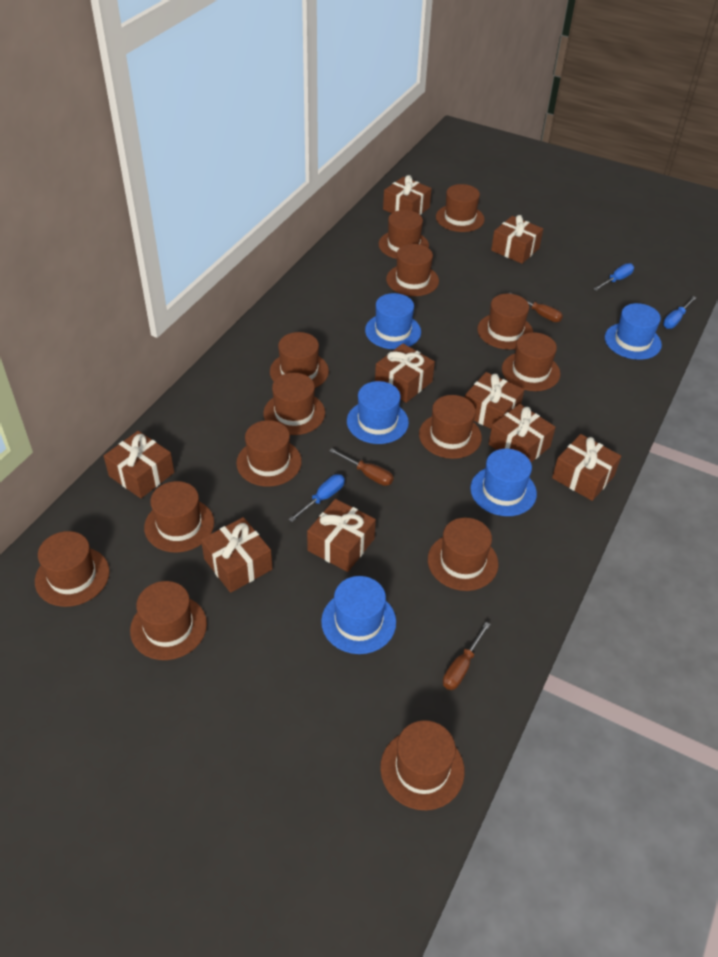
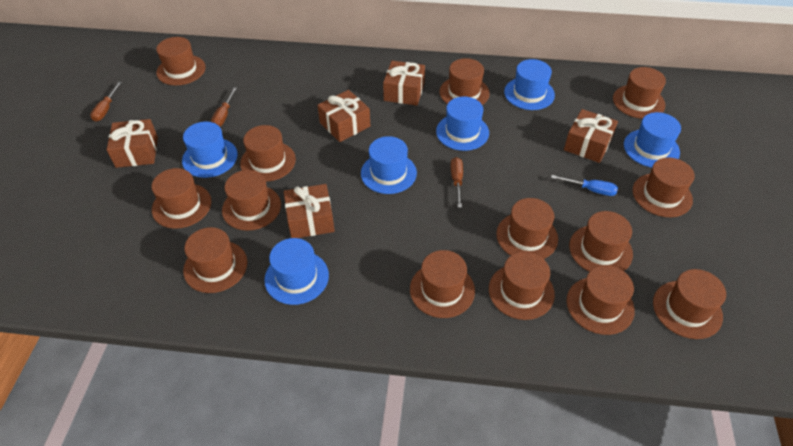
blue hat: [321,576,396,654] [347,381,409,444] [365,293,421,349] [470,449,537,516] [605,303,662,360] = 5 -> [182,122,238,178] [264,238,329,305] [361,136,417,194] [436,97,489,151] [504,59,555,110] [624,112,681,168] = 6
blue screwdriver: [289,474,345,522] [593,263,634,290] [663,296,697,329] = 3 -> [551,175,618,196] = 1
brown gift: [104,431,174,498] [201,517,272,593] [307,499,376,572] [375,344,435,403] [383,175,432,215] [465,372,524,429] [489,404,555,462] [491,215,543,264] [552,434,621,501] = 9 -> [107,119,158,168] [284,184,335,238] [317,90,370,142] [383,61,425,106] [564,109,618,163] = 5

